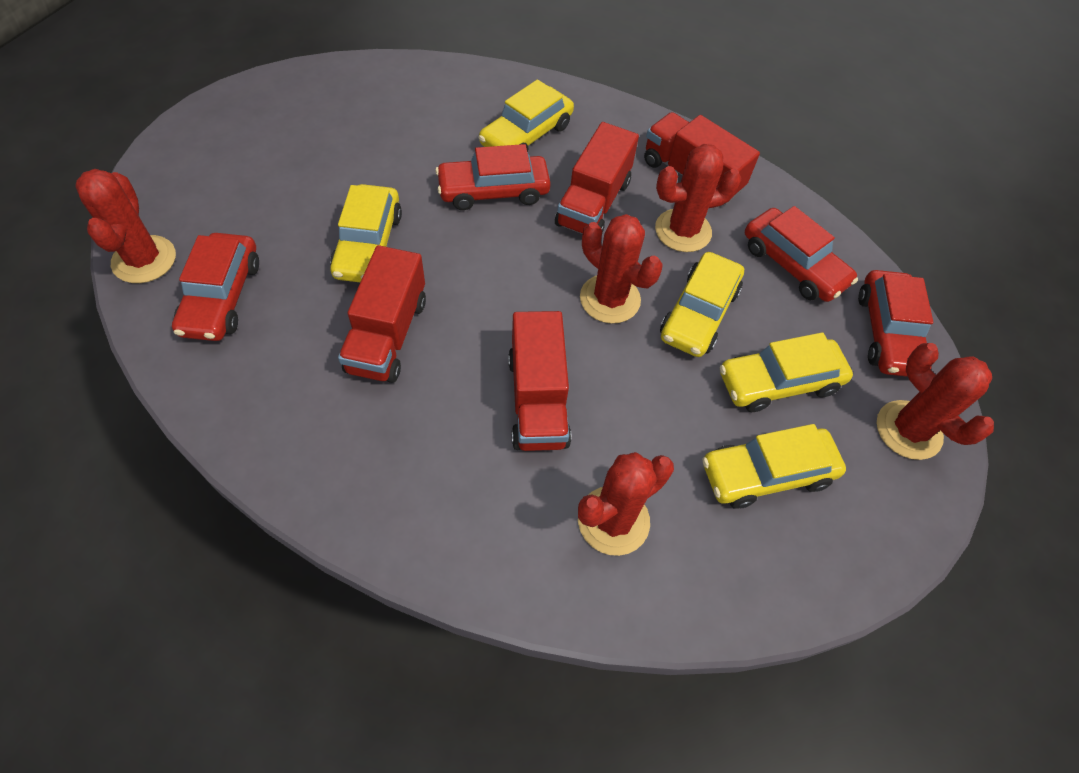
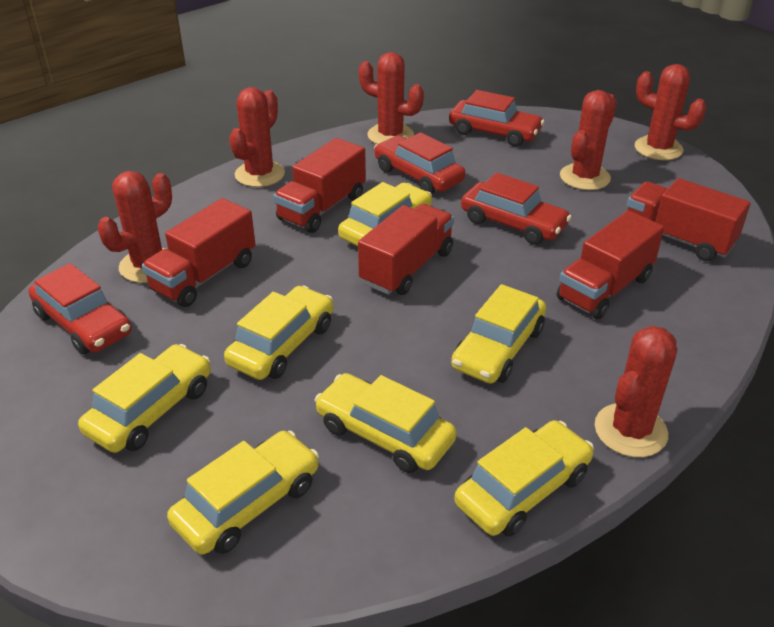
red cactus: [75,169,176,283] [578,452,674,556] [580,214,663,324] [655,144,741,252] [877,343,994,460] = 5 -> [98,171,172,283] [229,87,285,187] [359,52,424,144] [560,90,617,190] [595,326,678,457] [635,64,706,160] = 6
red truck: [338,245,426,383] [508,311,571,451] [555,122,639,234] [644,112,760,204] = 4 -> [142,198,256,307] [273,138,366,233] [358,204,454,295] [557,210,664,319] [627,178,751,261] = 5
yellow car: [330,184,402,282] [478,79,574,152] [660,252,744,357] [702,424,846,509] [720,332,853,412] = 5 -> [78,344,211,453] [167,431,319,555] [224,286,333,380] [315,373,457,473] [338,182,432,246] [451,284,546,384] [454,420,594,537] = 7

